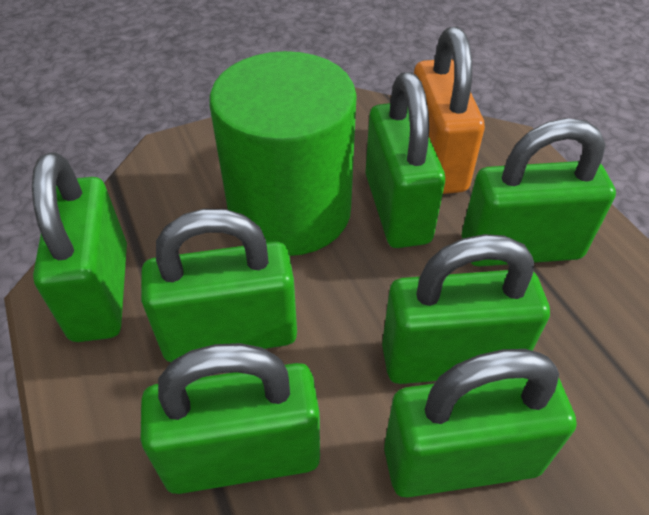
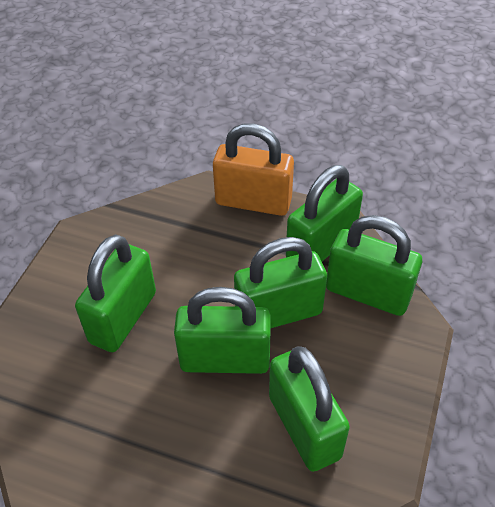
green cylinder: [210,51,357,256] = 1 -> none = 0
green padlock: [32,152,127,342] [140,343,320,494] [141,209,297,362] [365,72,445,248] [382,234,550,384] [384,349,577,498] [462,118,616,266] = 7 -> [75,234,156,352] [174,287,271,374] [234,237,327,328] [269,347,350,472] [286,165,363,261] [326,215,422,316] = 6

